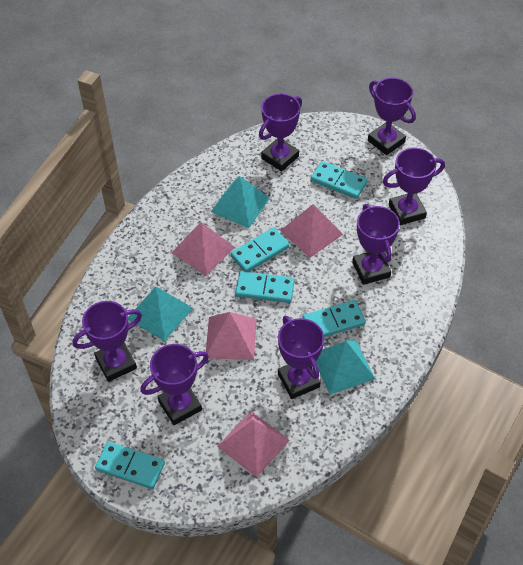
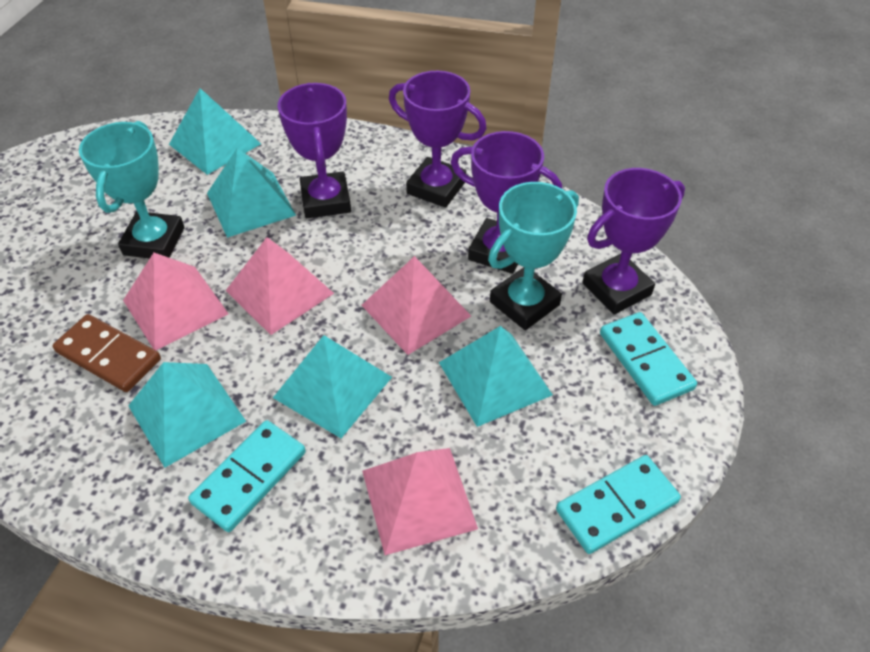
brown domino: none = 0 -> [52,314,161,392] = 1
purple trophy: [72,301,142,382] [140,344,209,425] [259,93,302,172] [278,316,324,399] [352,204,400,285] [368,78,416,155] [383,148,445,225] = 7 -> [278,83,351,218] [389,71,487,208] [451,131,562,274] [582,168,685,315] = 4
turquoise domino: [95,441,165,489] [230,228,289,272] [235,271,295,303] [303,300,366,337] [311,161,368,199] = 5 -> [188,420,306,532] [556,455,681,554] [600,312,697,406] = 3
turquoise pyramid: [128,286,193,342] [211,176,270,228] [316,339,375,394] = 3 -> [128,362,246,468] [169,88,261,175] [207,148,296,238] [273,335,392,438] [439,326,553,427] = 5
turquoise trophy: none = 0 -> [79,121,185,258] [488,182,579,330] = 2

